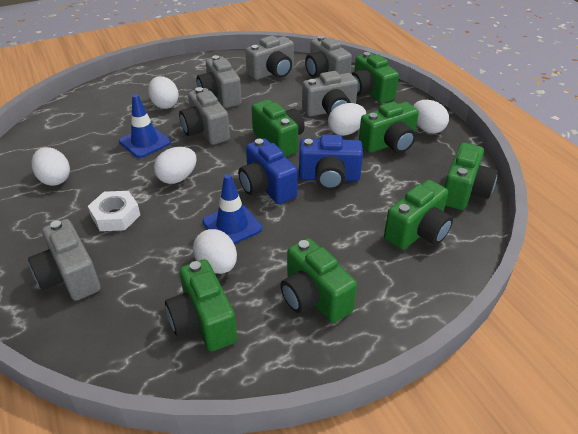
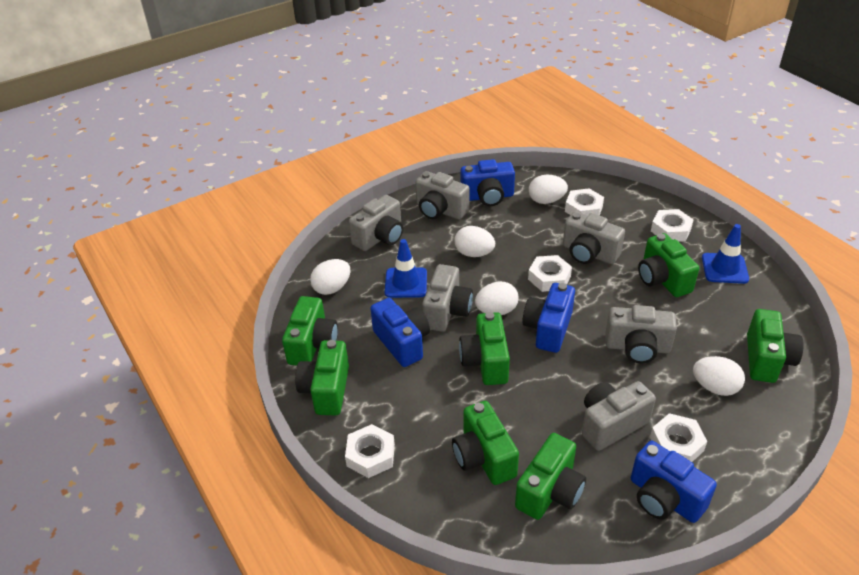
blue camera: [238,139,298,204] [299,134,363,190] = 2 -> [370,298,430,367] [461,159,515,206] [522,283,575,353] [631,441,717,523] = 4
white egg: [31,147,70,186] [148,76,179,109] [154,147,197,184] [193,229,237,274] [328,103,366,136] [413,100,449,133] = 6 -> [310,259,351,295] [454,226,495,257] [475,282,518,315] [529,175,568,204] [693,356,745,396] = 5
white nut: [88,191,140,231] = 1 -> [345,424,395,478] [528,255,572,292] [565,188,604,216] [650,413,707,462] [651,209,693,242] = 5

